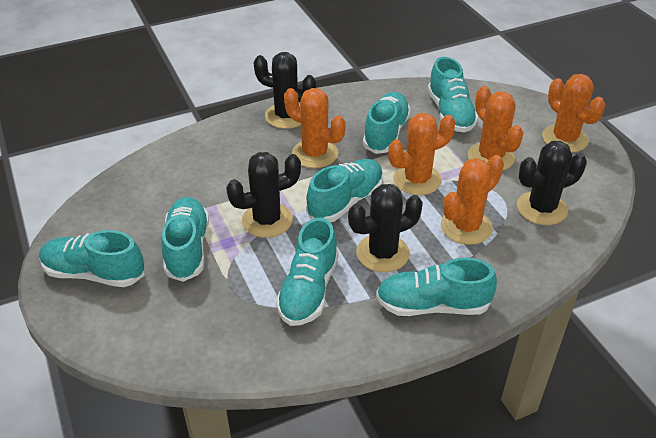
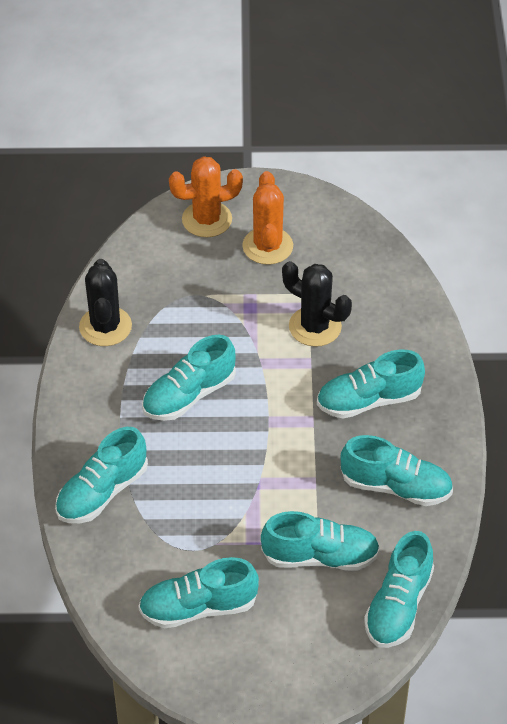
black cactus: [226,152,301,238] [253,52,316,129] [348,184,423,272] [517,141,587,225] = 4 -> [79,259,132,346] [282,261,352,347] = 2
orange cactus: [284,88,345,168] [388,113,455,195] [441,155,504,245] [468,86,523,171] [542,74,606,153] = 5 -> [169,156,243,237] [242,171,293,265] = 2

